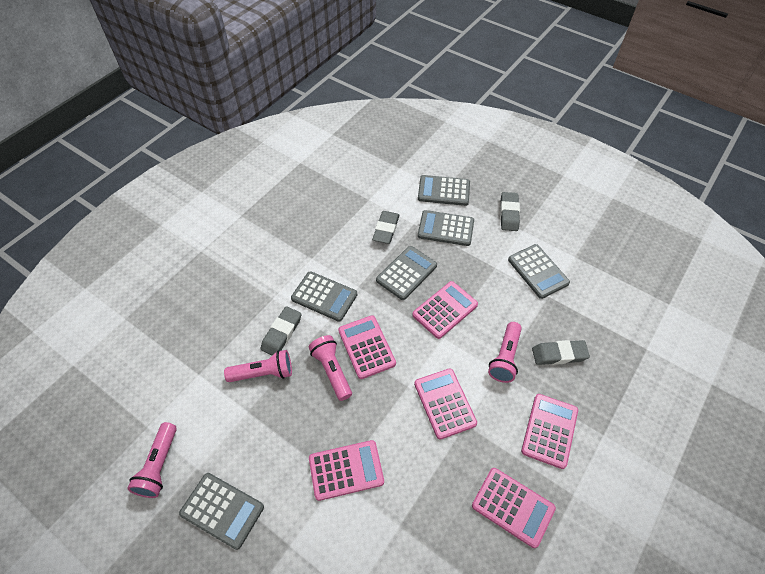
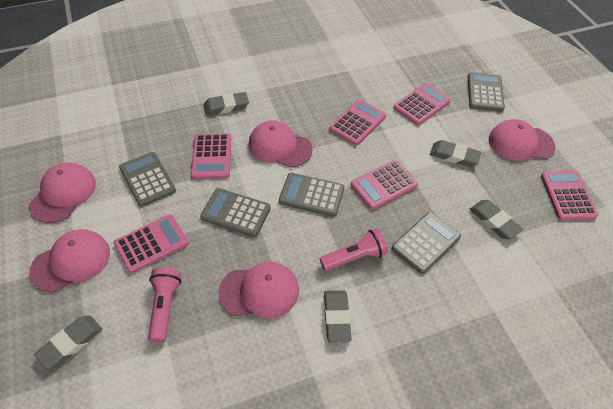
grey calculator: [179,473,264,550] [291,271,357,322] [376,246,437,300] [418,175,470,206] [418,210,474,246] [508,244,570,299] = 6 -> [119,152,176,207] [200,188,271,237] [279,173,344,217] [392,212,461,274] [468,72,505,112] = 5
grey eraser: [261,306,301,355] [372,211,400,244] [500,192,520,231] [532,340,590,365] = 4 -> [34,316,102,369] [203,92,249,116] [324,290,351,342] [430,140,481,167] [470,200,523,239] = 5
pink cap: none = 0 -> [29,163,96,223] [29,229,110,293] [218,262,299,318] [248,120,312,168] [489,119,555,161] = 5
pink flashlight: [127,422,177,498] [224,350,292,382] [308,335,352,401] [488,322,522,383] = 4 -> [148,267,181,343] [320,228,388,271] = 2

